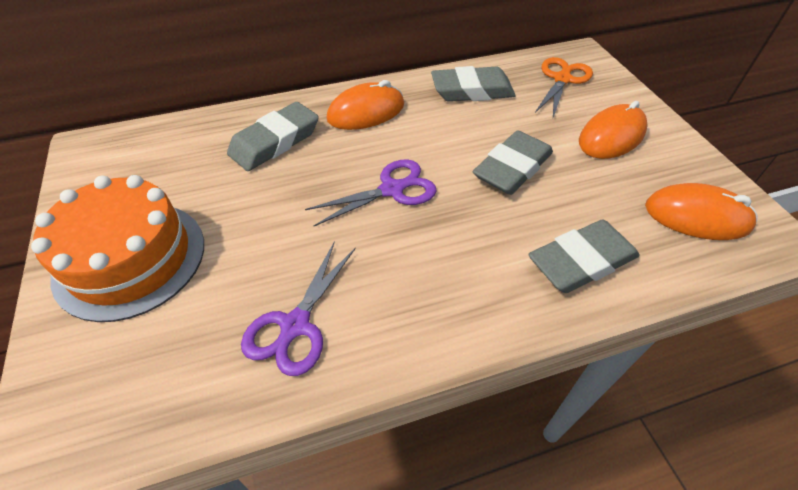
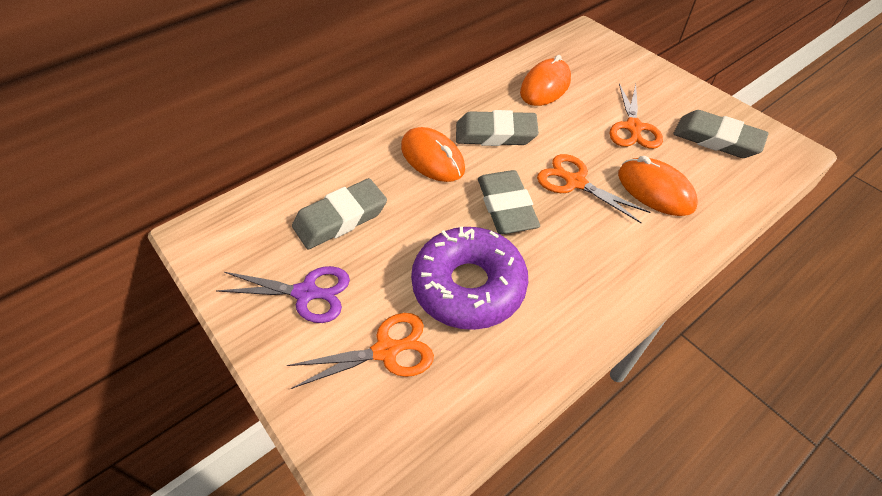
orange cake: [31,175,204,322] = 1 -> none = 0
orange scissors: [535,57,593,117] = 1 -> [287,313,434,389] [537,154,651,224] [610,83,663,149] = 3
purple donut: none = 0 -> [411,227,528,330] = 1
purple scissors: [241,241,356,376] [305,159,437,226] = 2 -> [216,266,350,323] = 1

